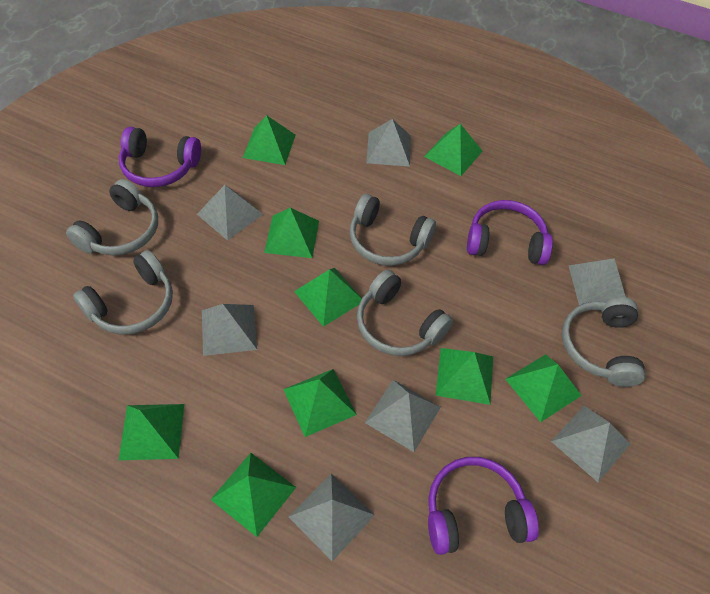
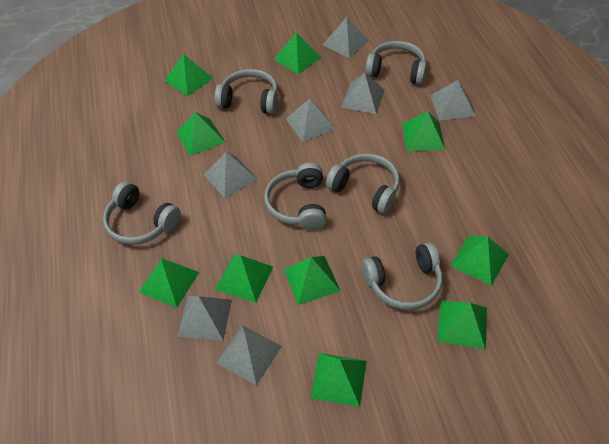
green pyramid: [119,404,184,460] [210,453,296,537] [243,115,296,165] [264,208,319,258] [283,369,357,437] [294,268,362,327] [424,124,483,176] [436,348,493,405] [505,354,582,422] = 9 -> [139,258,199,307] [165,54,213,96] [176,112,225,156] [215,255,273,303] [274,32,321,74] [284,256,340,305] [310,353,367,407] [402,111,445,151] [437,301,487,349] [450,235,509,286] = 10
grey headphones: [66,179,158,256] [73,250,173,335] [350,194,436,266] [357,270,453,356] [562,297,645,387] = 5 -> [103,181,181,245] [214,69,278,114] [264,162,326,230] [326,153,400,214] [362,242,443,310] [365,41,427,85] = 6
purple headphones: [119,127,201,187] [428,457,539,555] [467,200,553,265] = 3 -> none = 0

